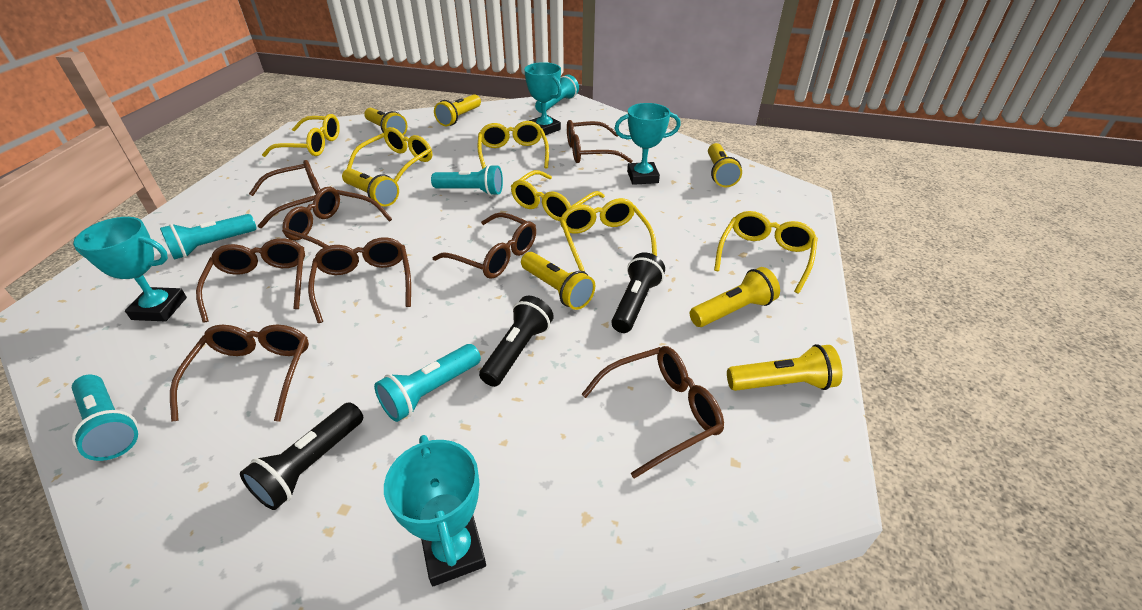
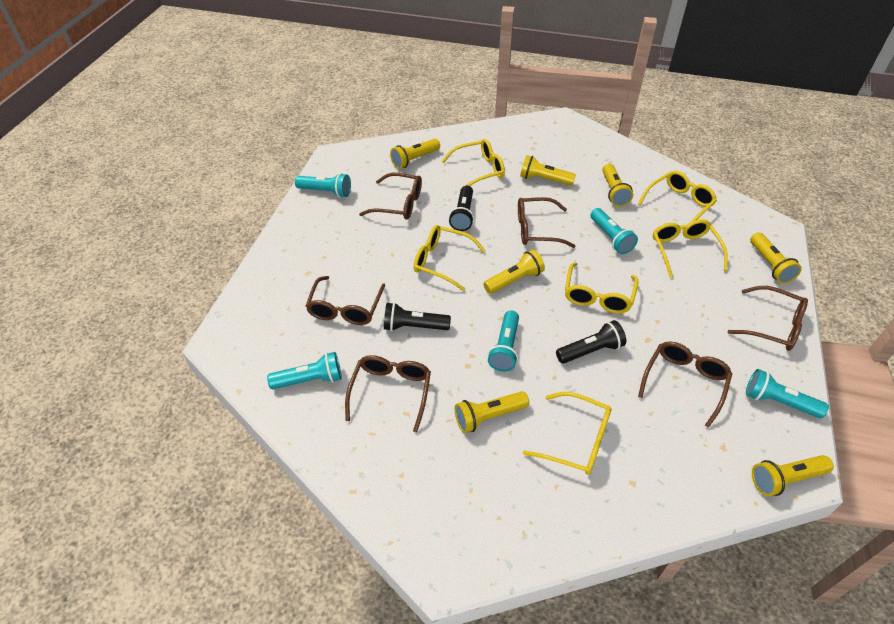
brown glasses: [170,325,309,422] [196,238,305,323] [249,160,321,228] [282,187,392,248] [308,237,411,323] [432,212,536,279] [567,120,633,163] [581,346,724,479] = 8 -> [306,276,385,325] [345,355,431,432] [359,173,422,220] [518,197,575,248] [638,341,732,428] [727,286,808,351] = 6
turquoise trophy: [73,217,187,321] [384,435,486,586] [524,62,562,135] [614,103,681,185] = 4 -> none = 0

